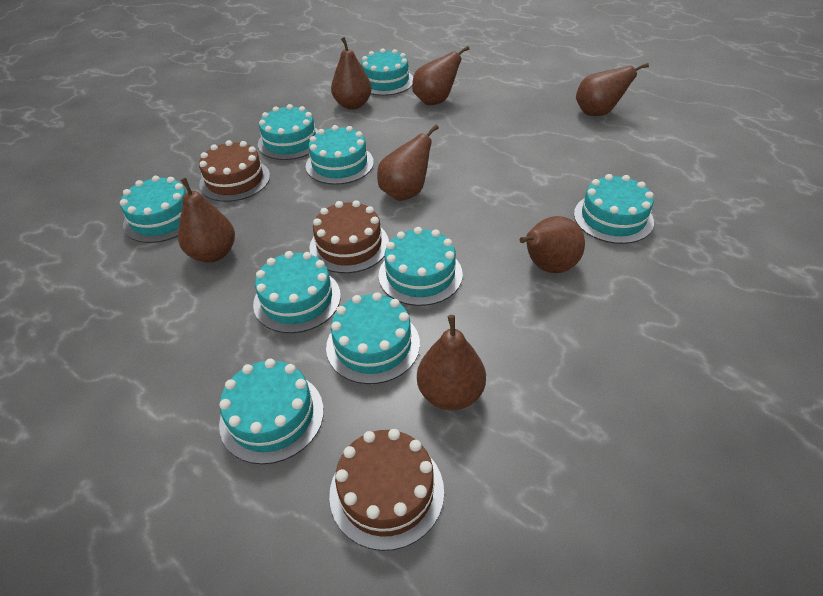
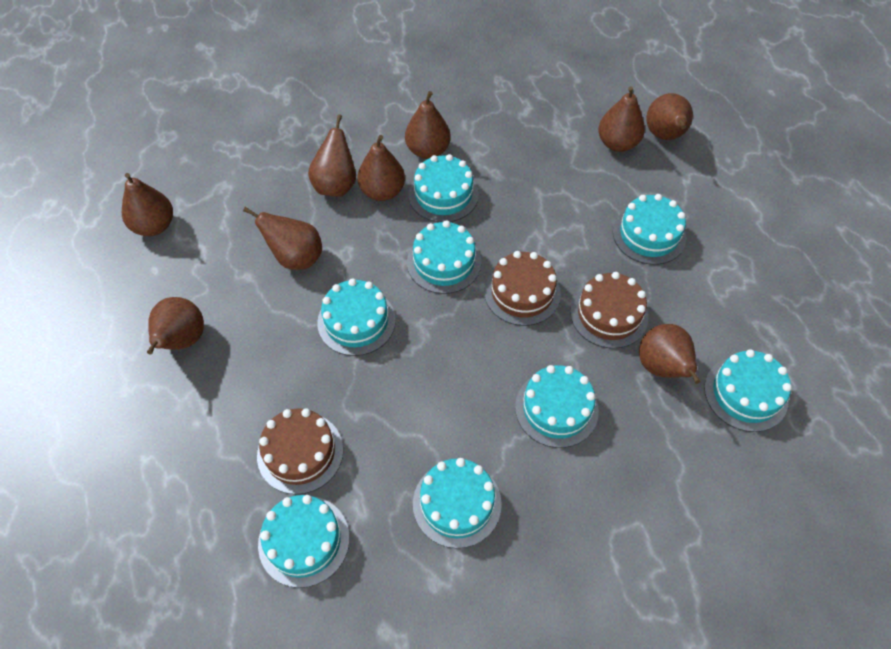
brown pear: [178,178,235,263] [331,37,372,109] [377,124,439,201] [412,46,469,105] [417,315,486,410] [520,216,585,273] [576,63,649,116] = 7 -> [122,173,173,236] [147,297,204,354] [243,207,322,270] [308,115,356,197] [357,135,405,201] [405,91,451,159] [598,86,645,152] [639,324,700,384] [647,93,693,140] = 9
turquoise cake: [120,176,186,243] [219,358,324,464] [253,251,341,333] [258,104,318,160] [306,125,374,185] [326,292,420,384] [361,48,413,96] [379,227,463,306] [574,174,654,244] = 9 -> [258,495,350,588] [317,278,396,356] [407,220,481,294] [408,154,479,222] [413,458,502,548] [515,365,599,448] [613,194,686,265] [704,349,792,432] = 8

